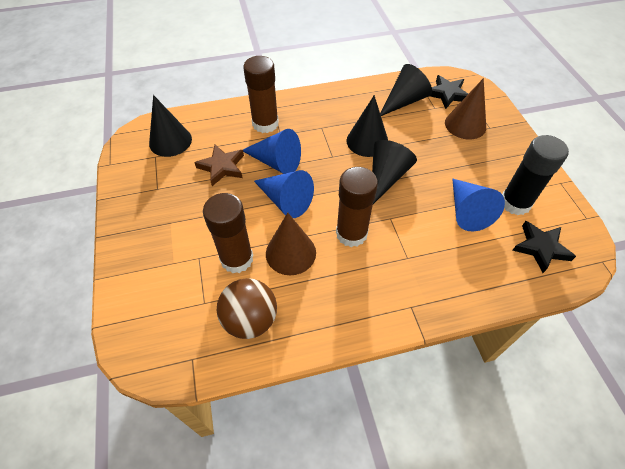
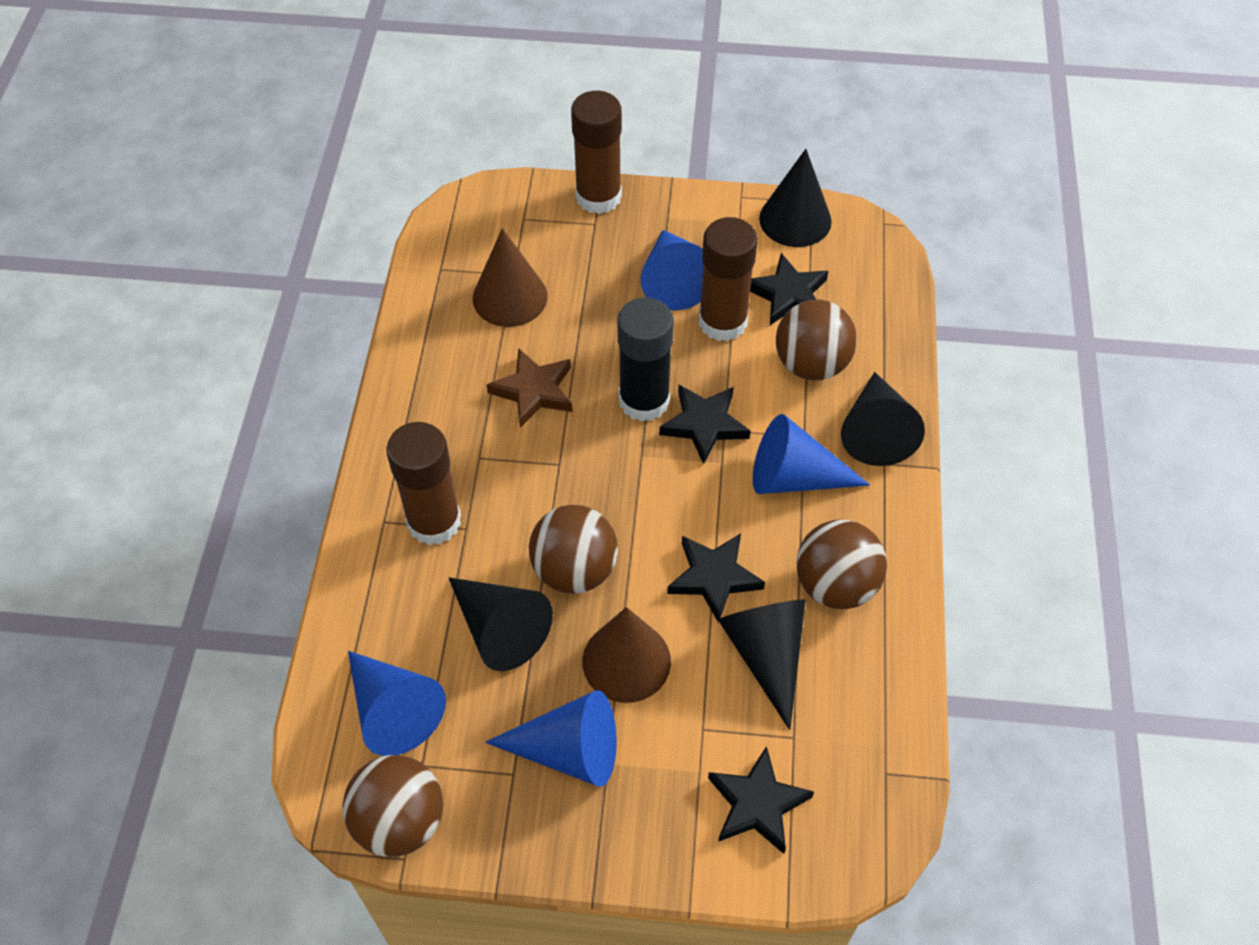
black star: [430,75,468,109] [512,221,576,273] = 2 -> [659,385,750,464] [667,533,765,623] [708,746,814,854] [750,253,828,325] = 4
blue cone: [243,129,301,174] [254,170,314,218] [452,179,505,232] = 3 -> [348,651,446,756] [485,690,617,787] [641,230,704,311] [753,414,870,494] = 4
brown ball: [217,278,277,339] = 1 -> [343,755,443,857] [529,505,618,594] [776,300,857,380] [797,520,887,609] = 4

